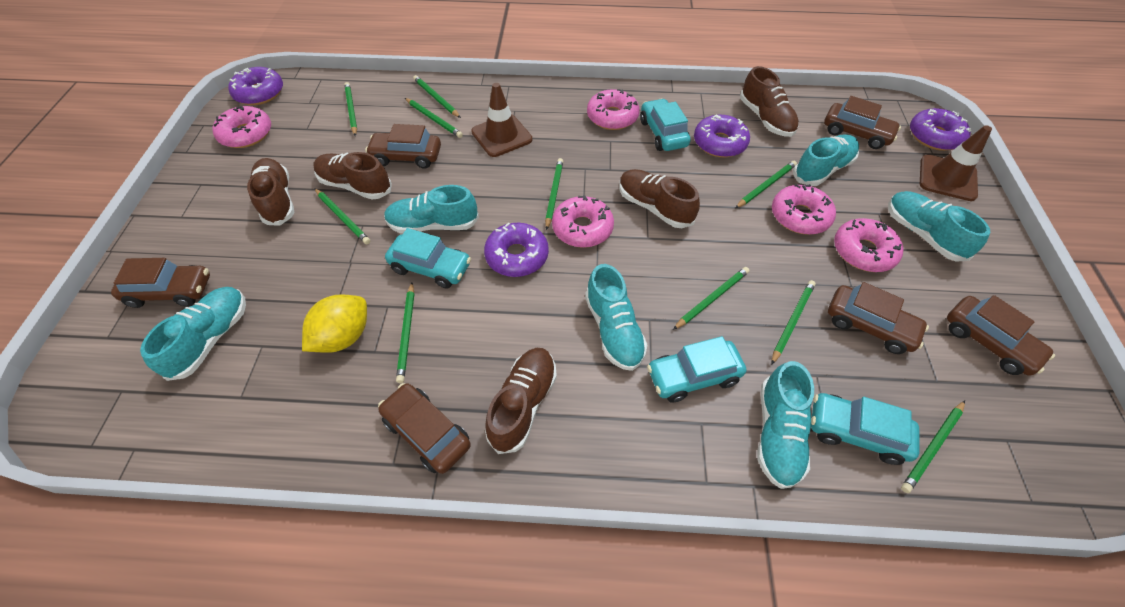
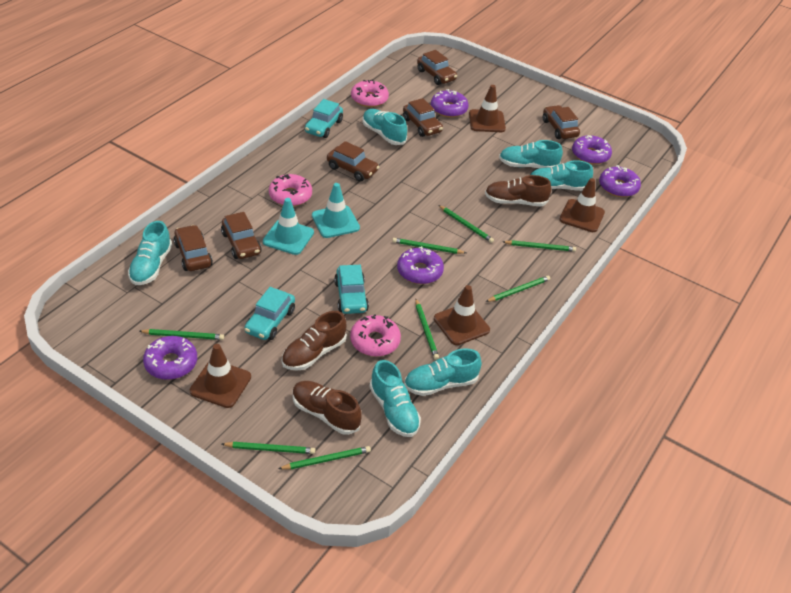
brown shoe: [247,158,294,225] [313,152,392,200] [485,348,557,454] [619,169,700,228] [740,66,799,137] = 5 -> [282,311,347,371] [293,381,362,435] [485,175,551,206] = 3
brown traffic cone: [471,83,532,157] [920,125,992,201] = 2 -> [190,344,251,408] [434,285,490,345] [469,85,506,132] [560,178,605,232] = 4
green pencil: [315,189,370,244] [344,82,357,136] [396,283,414,383] [405,98,463,138] [413,75,461,118] [545,158,563,230] [673,267,749,330] [735,161,797,208] [771,280,816,365] [901,401,965,493] = 10 -> [139,329,224,340] [222,442,315,454] [278,446,371,469] [393,238,466,254] [415,299,439,360] [438,205,494,243] [486,276,550,302] [503,240,576,252] = 8
pink donut: [212,106,271,148] [552,195,614,248] [587,89,640,130] [772,184,836,235] [834,218,904,272] = 5 -> [269,174,312,206] [350,314,401,357] [351,80,389,107] = 3
purple donut: [228,67,283,105] [484,223,549,277] [694,115,750,157] [910,108,971,151] = 4 -> [143,336,197,380] [397,246,444,284] [431,89,469,117] [572,135,612,164] [599,165,641,197] = 5
turquoise car: [385,228,471,289] [640,98,691,151] [647,336,747,403] [811,393,919,465] = 4 -> [244,287,295,340] [305,99,343,138] [334,265,369,314] = 3
turquoise traffic cone: none = 0 -> [263,198,314,255] [312,183,360,238] = 2
yellow lemon: [302,294,367,353] = 1 -> none = 0

